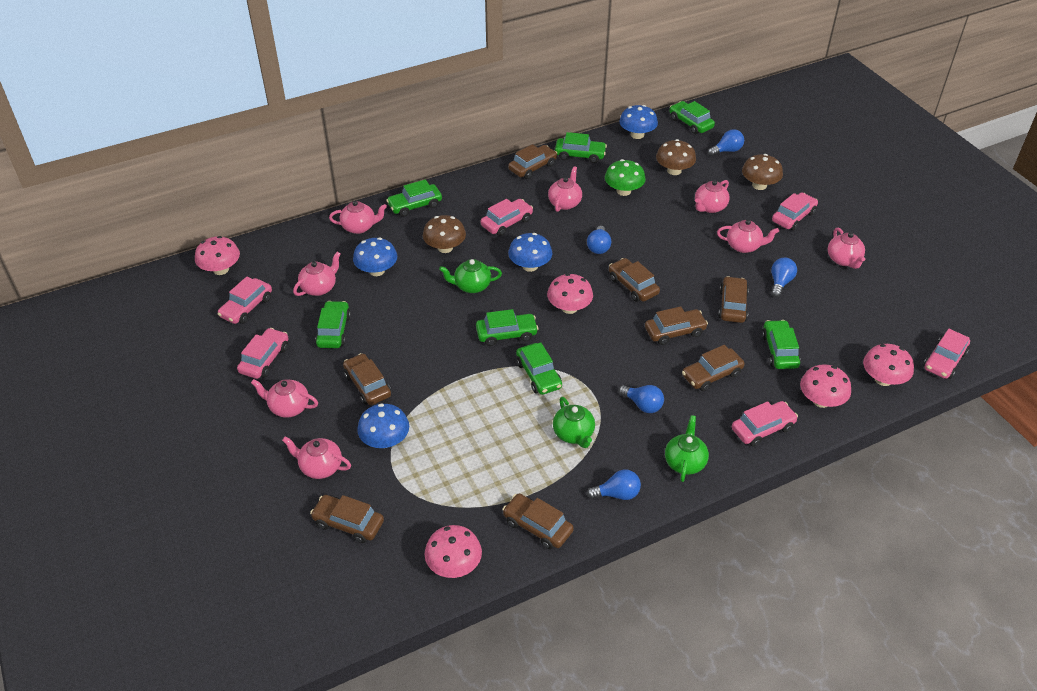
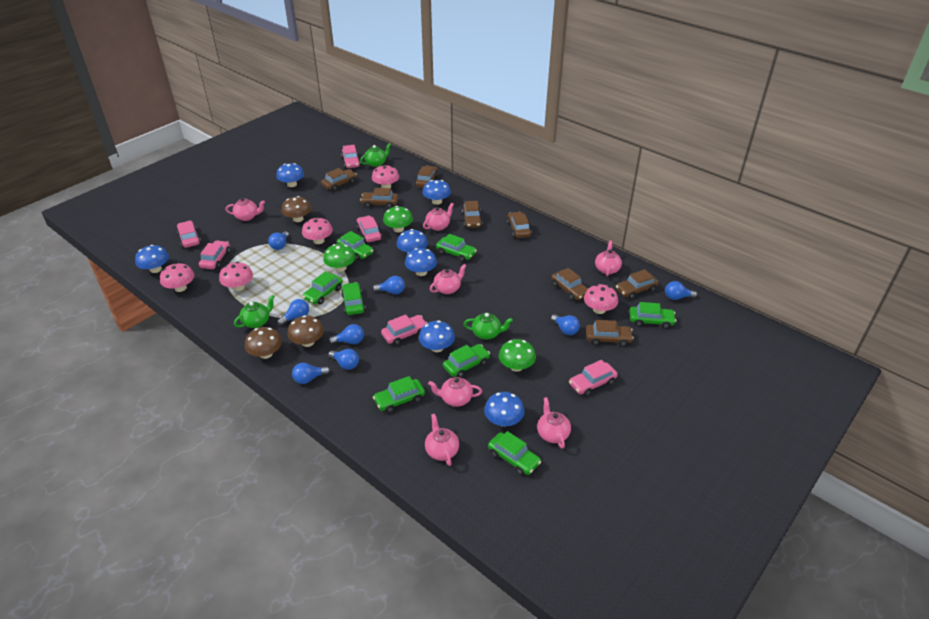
blue light bulb: [587,226,611,254] [587,469,641,500] [619,385,664,413] [708,129,744,156] [771,258,797,297] = 5 -> [268,231,289,250] [278,299,309,325] [292,363,330,384] [328,349,359,370] [329,324,364,344] [373,276,405,294] [551,314,580,335] [665,281,697,300] = 8
blue mushroom: [353,237,397,276] [357,403,409,448] [508,233,552,272] [619,105,658,139] = 4 -> [135,245,169,273] [276,163,304,187] [397,229,428,254] [405,248,437,276] [419,321,455,352] [423,180,451,205] [484,392,524,427] = 7
green car: [315,301,351,348] [386,179,442,217] [476,309,538,346] [516,342,562,395] [555,132,607,163] [669,101,715,134] [762,320,801,369] = 7 -> [303,271,343,305] [337,231,373,260] [341,282,366,315] [373,376,425,413] [436,234,477,262] [443,344,490,378] [488,431,541,476] [630,302,676,329] = 8
green mushroom: [605,159,646,196] = 1 -> [323,244,356,272] [383,206,413,233] [499,339,536,372] = 3
pink teapot: [251,379,318,418] [282,437,351,479] [293,252,341,296] [329,201,387,234] [548,166,582,212] [695,180,730,213] [717,220,779,253] [828,228,865,269] = 8 -> [226,197,265,221] [423,203,454,231] [425,414,459,466] [428,377,482,407] [430,264,466,294] [537,397,571,449] [595,241,622,277] = 7

